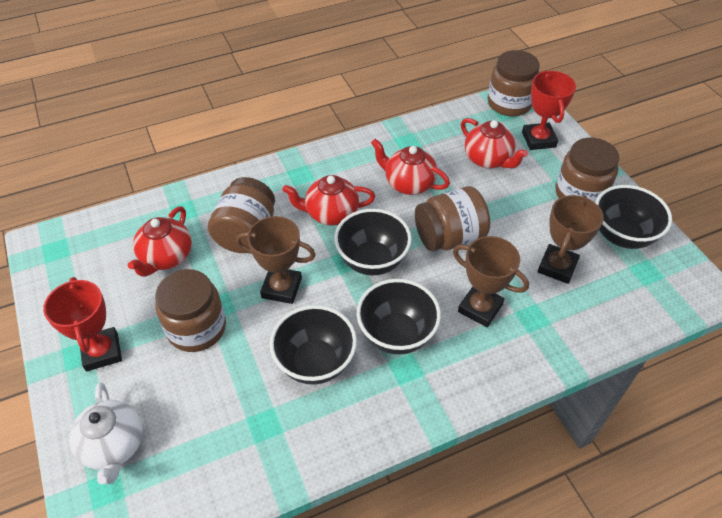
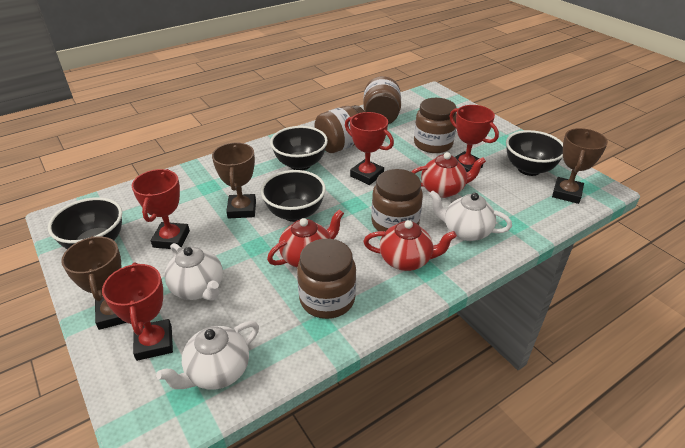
red teapot: [128,206,192,277] [283,175,375,225] [371,138,450,195] [461,118,528,168] = 4 -> [267,209,344,267] [363,220,457,271] [412,152,486,198] = 3
red trophy: [43,277,122,371] [522,71,576,150] = 2 -> [102,263,173,361] [132,169,190,249] [345,112,394,185] [450,105,499,172] = 4
white teapot: [69,382,143,484] = 1 -> [156,321,259,390] [164,243,223,301] [429,191,512,241] = 3

